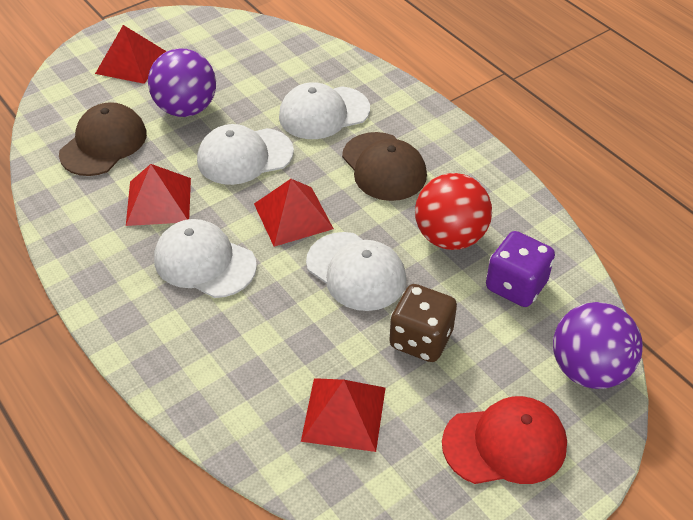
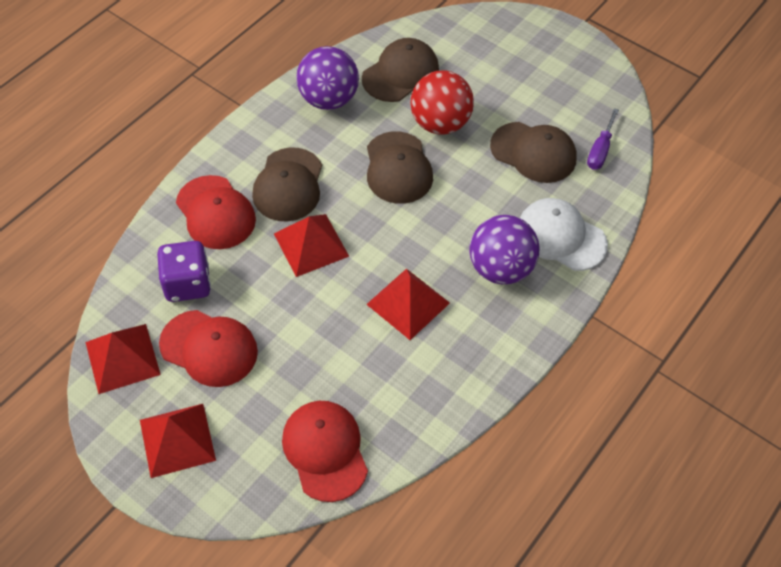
brown cap: [59,102,147,176] [342,132,427,201] = 2 -> [252,147,322,221] [362,38,439,102] [367,131,433,204] [490,122,577,183] = 4
brown dice: [389,284,457,362] = 1 -> none = 0
purple screwdriver: none = 0 -> [587,108,619,170] = 1
red cap: [442,396,567,484] = 1 -> [159,310,258,387] [176,175,256,249] [282,401,368,502] = 3
white cap: [154,219,257,298] [197,124,294,185] [279,82,370,139] [306,232,406,311] = 4 -> [520,198,608,271] = 1

